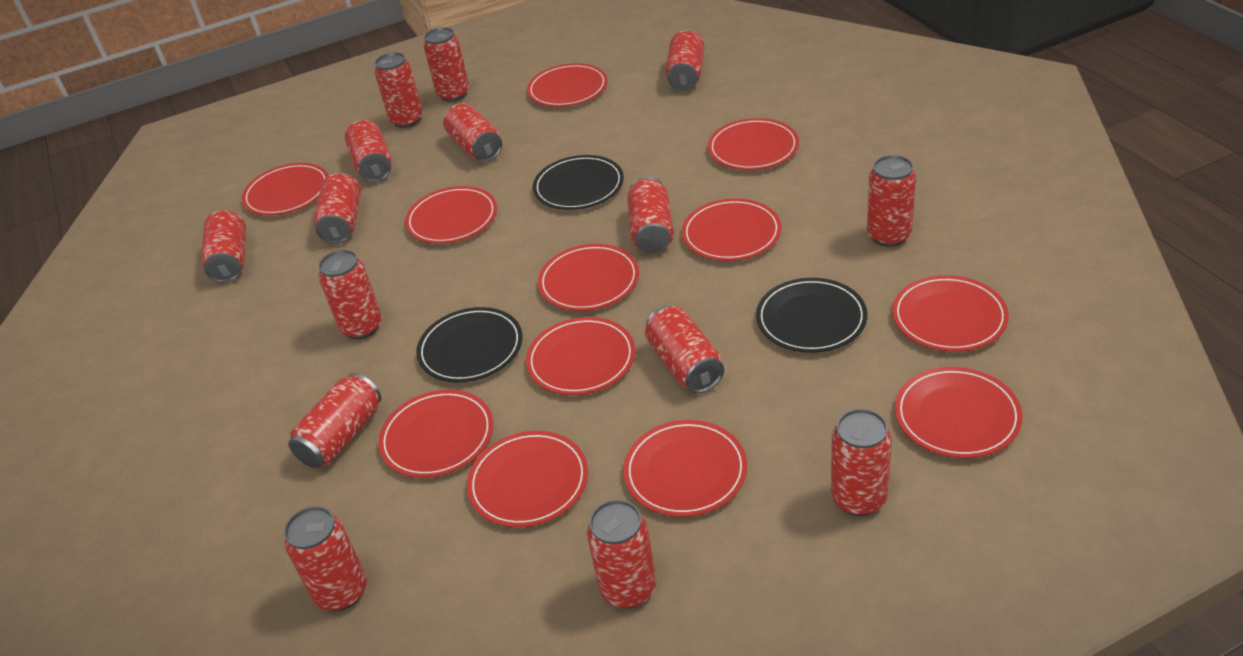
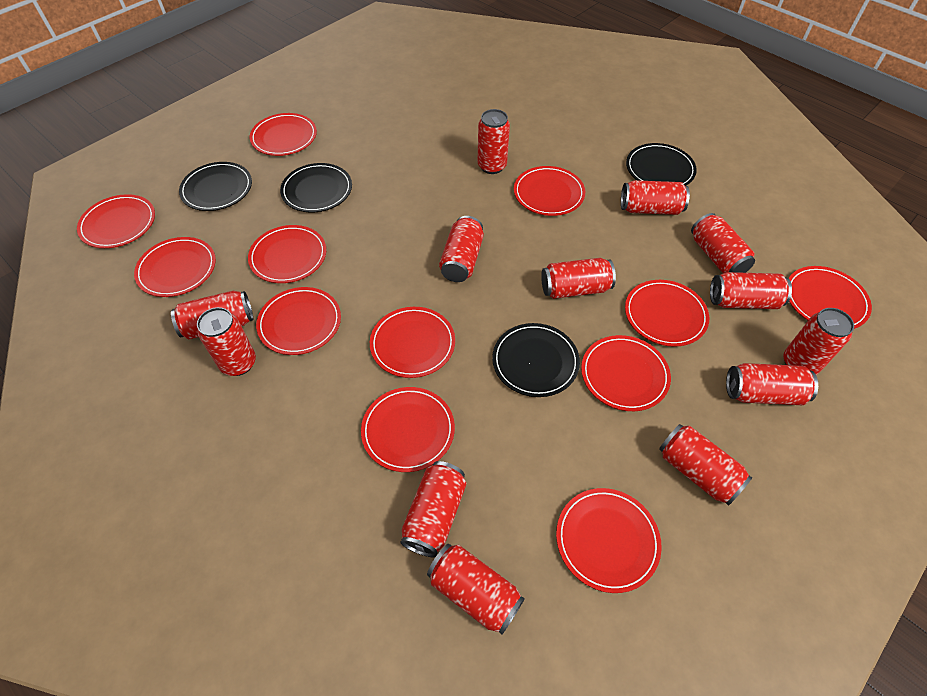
black plate: [416,307,523,382] [533,155,624,210] [756,278,867,353] = 3 -> [179,162,252,211] [280,163,352,212] [492,323,580,397] [626,143,697,186] = 4
red can: [201,210,246,283] [284,506,367,611] [288,373,381,468] [313,173,361,244] [318,250,382,340] [345,120,392,182] [375,52,423,128] [424,27,469,102] [444,103,502,162] [587,500,656,609] [627,177,674,253] [645,306,724,393] [665,30,704,91] [831,409,892,516] [867,155,916,247] = 15 -> [171,291,253,339] [197,307,256,376] [401,461,466,557] [427,544,525,635] [439,216,484,282] [477,109,510,174] [541,258,616,299] [621,180,690,215] [659,424,752,506] [691,213,755,273] [710,272,792,309] [726,363,818,405] [784,308,854,375] = 13

